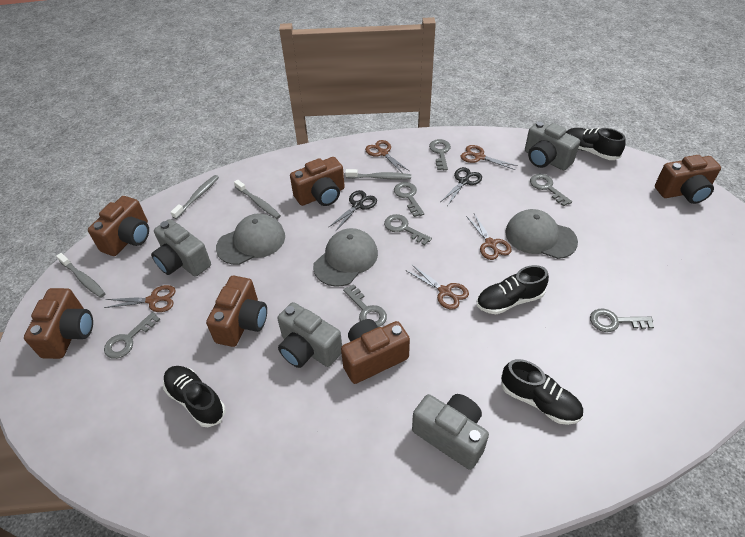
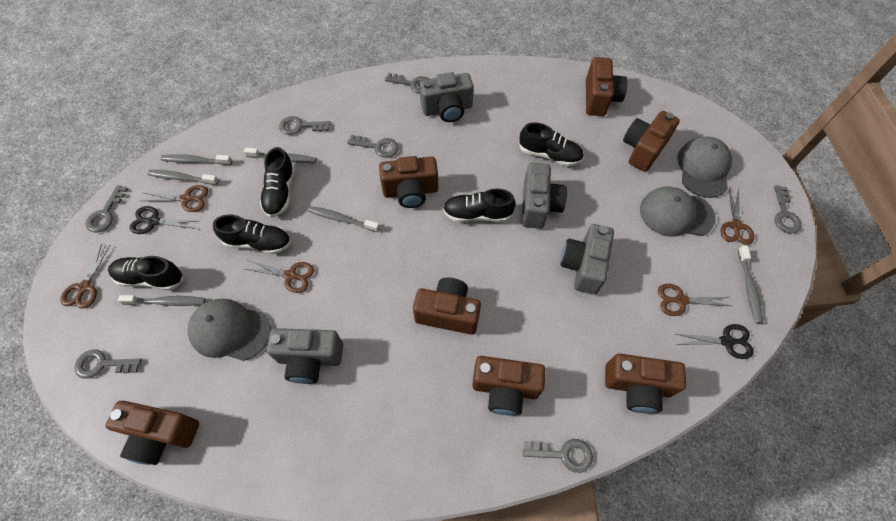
black shoe: [163,366,225,427] [477,265,549,314] [501,359,583,425] [566,128,626,160] = 4 -> [108,256,184,291] [213,215,291,254] [260,147,295,218] [443,189,516,222] [519,122,584,166] = 5
brown camera: [24,288,93,359] [88,196,149,256] [206,276,267,347] [290,157,345,206] [341,319,410,384] [655,155,721,204] = 6 -> [106,401,199,465] [379,156,438,208] [413,278,481,335] [472,356,545,416] [586,57,628,116] [605,354,686,414] [623,111,680,172] = 7
grey toothbrush: [56,253,105,298] [170,175,219,219] [234,179,281,219] [345,169,411,179] = 4 -> [118,295,206,306] [147,170,219,185] [160,154,232,165] [244,148,316,163] [308,206,380,232] [738,246,763,324] = 6

